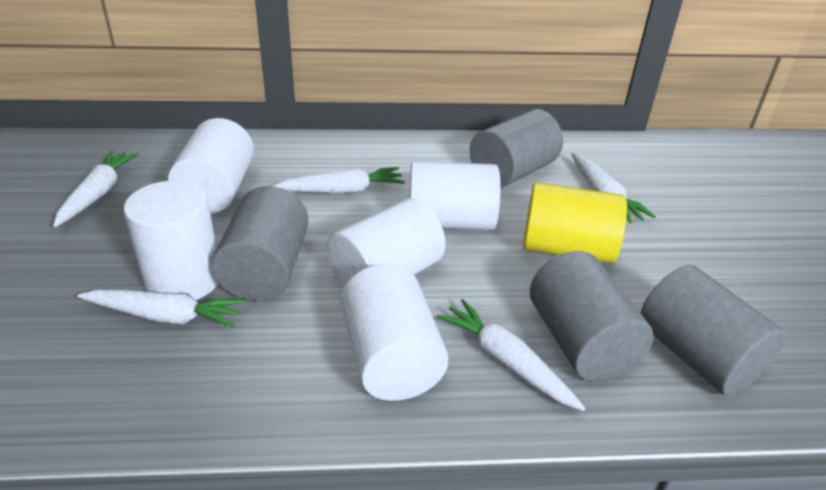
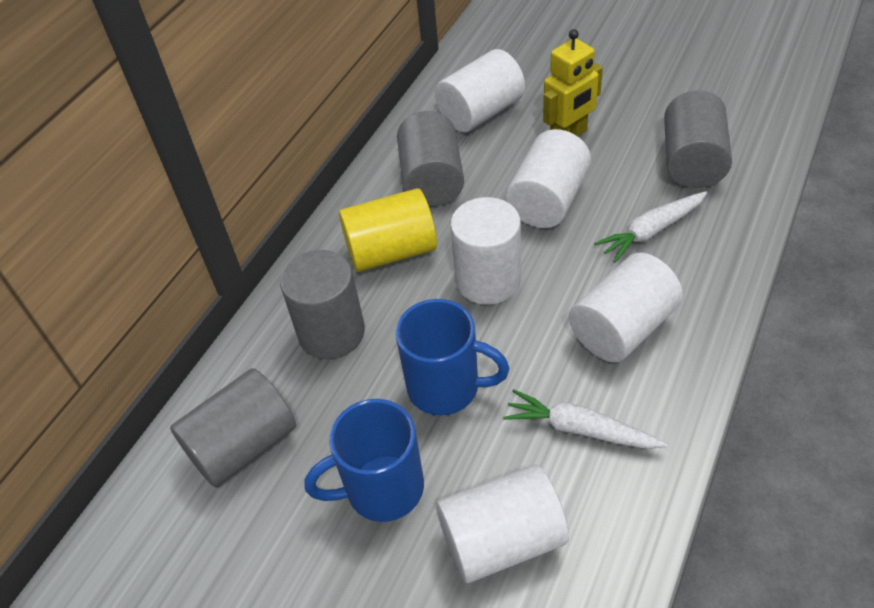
blue mug: none = 0 -> [305,399,424,522] [396,299,509,415] = 2
white carrot: [53,150,139,227] [77,290,246,328] [273,167,405,193] [437,299,585,411] [571,152,656,224] = 5 -> [503,389,668,449] [594,191,707,263] = 2
yellow robot: none = 0 -> [543,29,603,136] = 1

